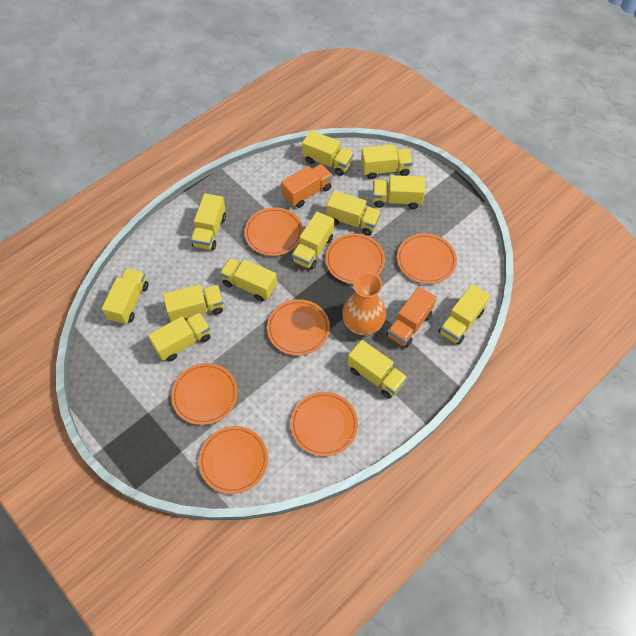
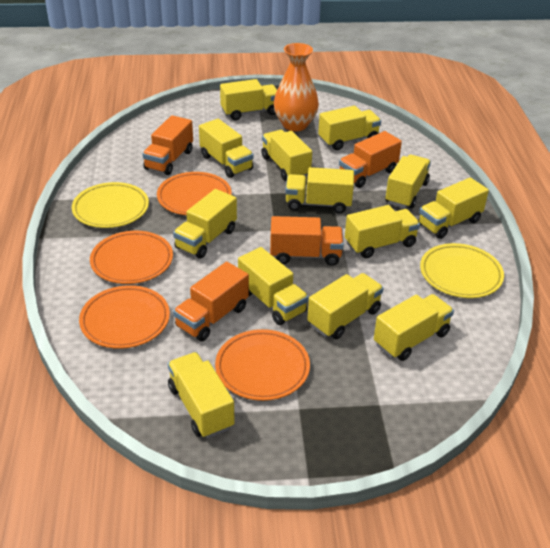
orange plate: [171,363,238,425] [199,426,268,494] [244,207,303,256] [267,299,330,356] [290,392,358,456] [325,233,385,284] [397,233,457,284] = 7 -> [79,285,170,349] [90,231,173,284] [157,172,231,215] [215,329,310,401] = 4
orange truck: [281,164,333,208] [387,287,437,348] = 2 -> [142,115,193,175] [173,262,249,341] [270,216,344,266] [339,131,402,188] = 4
yellow plate: none = 0 -> [72,182,149,228] [420,243,504,298] = 2
yellow truck: [102,268,149,325] [148,312,211,362] [163,284,224,322] [191,193,226,250] [220,258,277,302] [292,212,334,270] [302,130,354,176] [326,190,381,236] [348,340,407,399] [361,144,413,179] [373,175,425,209] [439,284,490,345] = 12 -> [168,352,235,438] [173,189,237,259] [199,119,253,178] [220,79,277,120] [238,247,309,325] [261,130,312,181] [285,167,354,213] [307,273,384,339] [318,106,381,150] [345,205,420,258] [374,294,454,361] [385,155,431,208] [418,177,489,239] = 13

